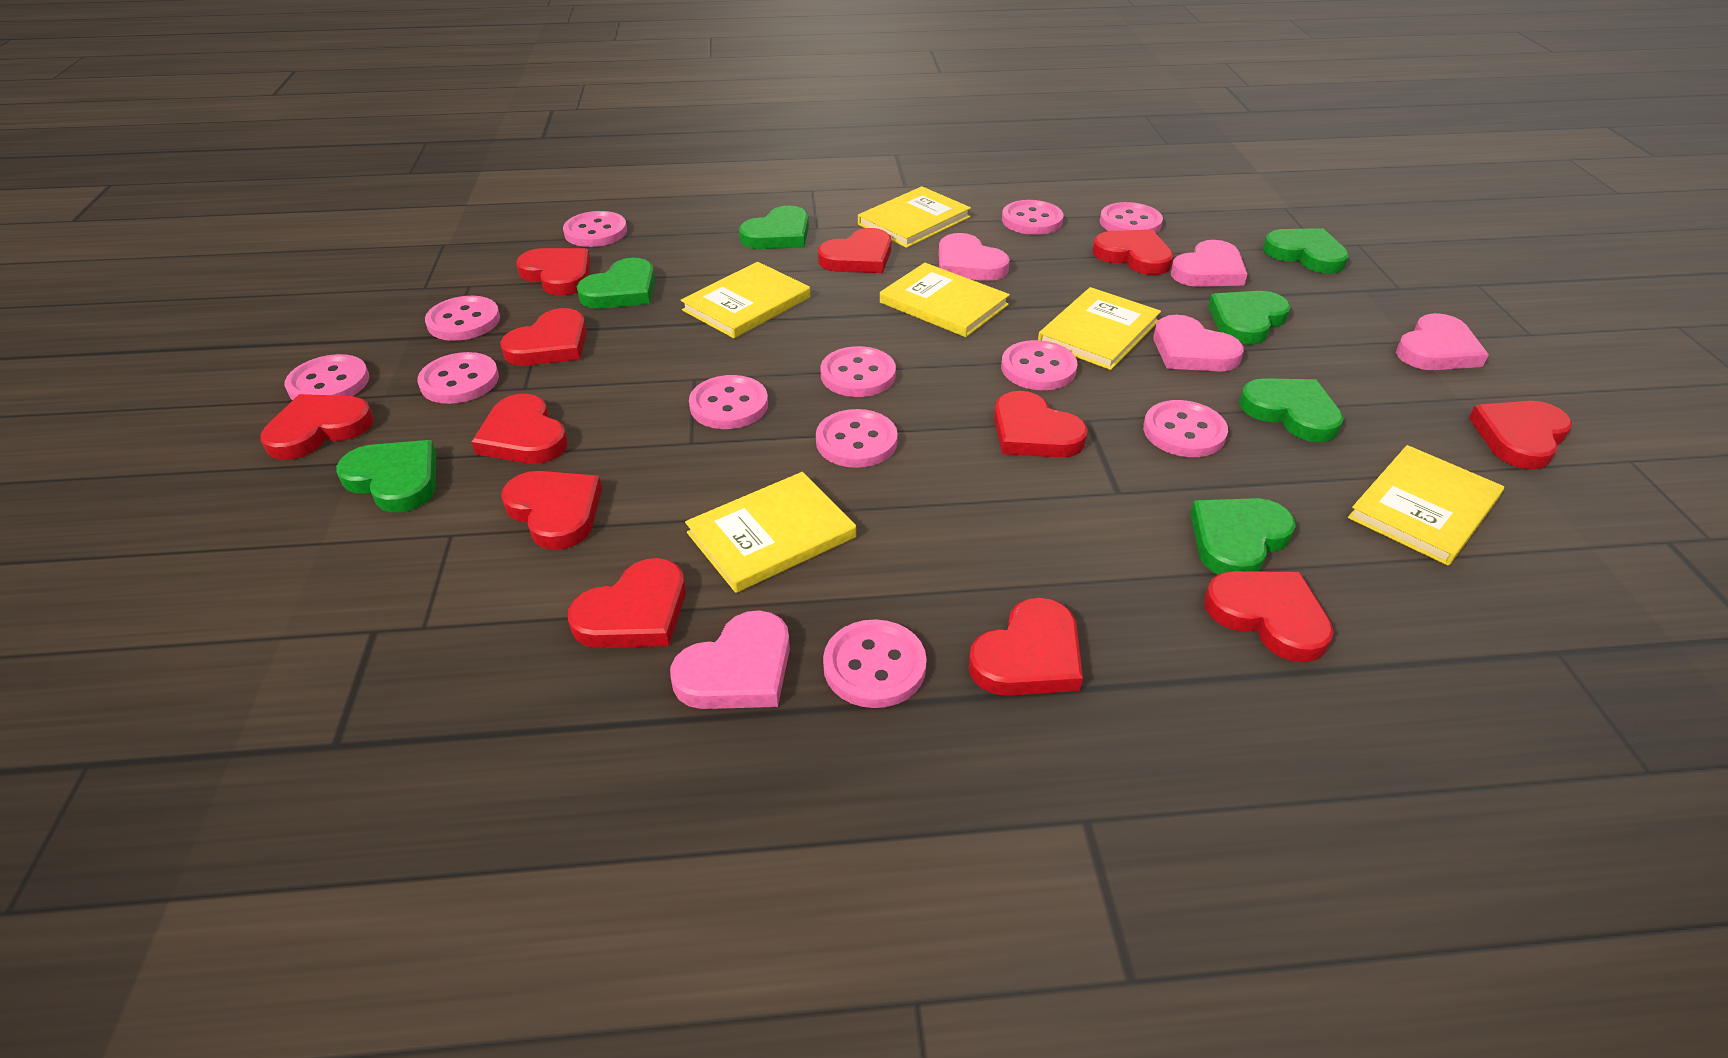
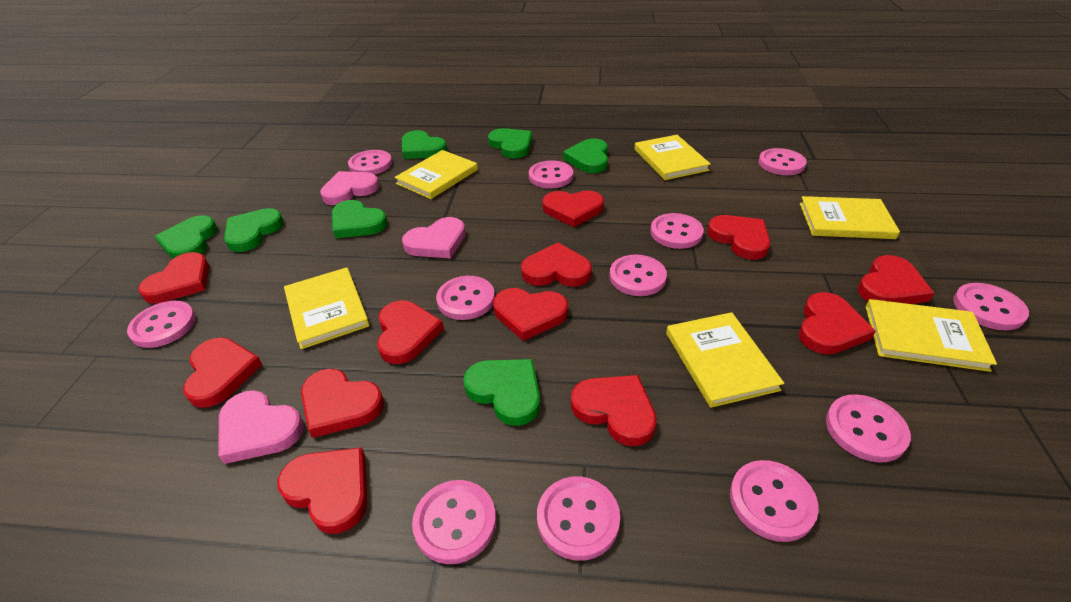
pink heart: [670,610,790,709] [939,233,1010,281] [1153,315,1244,372] [1171,240,1247,287] [1396,313,1489,370] = 5 -> [218,390,304,464] [320,171,379,205] [402,217,466,259] = 3

